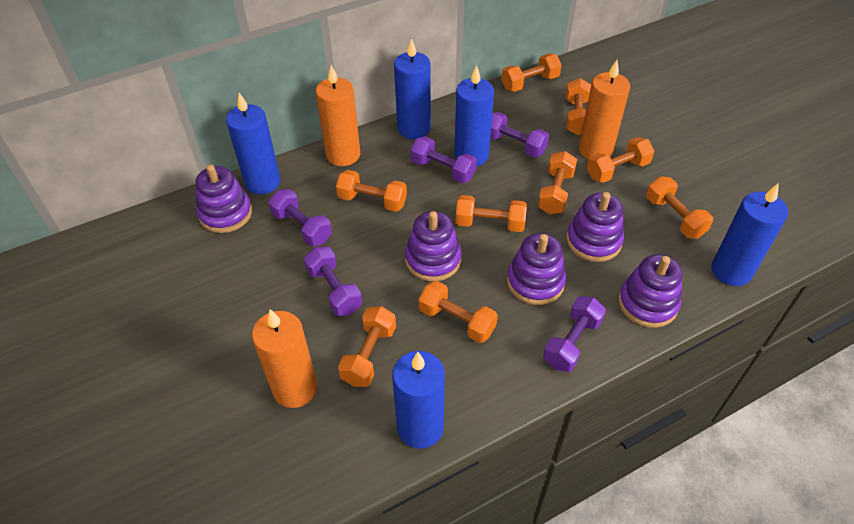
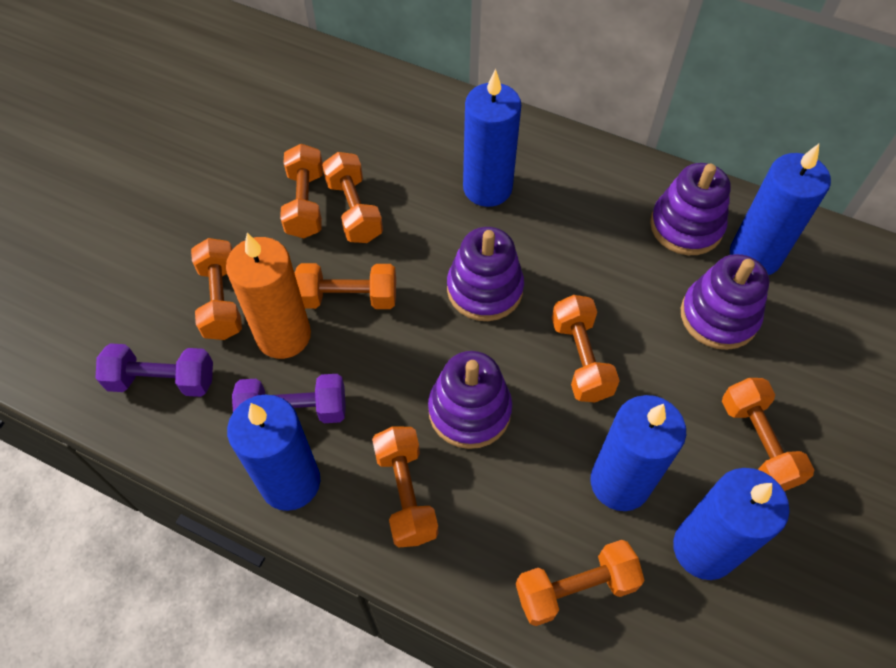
orange candle: [252,309,317,408] [316,65,360,166] [579,60,630,159] = 3 -> [226,233,311,359] = 1
orange dumbbell: [336,170,407,212] [338,306,396,387] [419,281,498,343] [456,195,527,232] [501,54,561,92] [538,151,577,215] [565,78,591,135] [587,137,654,183] [646,176,713,238] = 9 -> [191,238,242,340] [280,144,323,238] [295,263,396,309] [322,152,383,243] [372,426,438,548] [516,540,645,626] [552,295,620,402] [722,378,814,491] = 8
purple dumbbell: [268,189,332,246] [304,247,362,316] [410,136,477,183] [490,112,549,158] [543,296,606,372] = 5 -> [96,343,213,397] [232,374,346,423] = 2
purple stacking toy: [195,165,252,233] [405,211,462,281] [507,233,566,305] [567,192,624,262] [618,254,683,328] = 5 -> [428,351,512,449] [447,227,524,321] [650,163,731,255] [681,254,769,350] = 4

